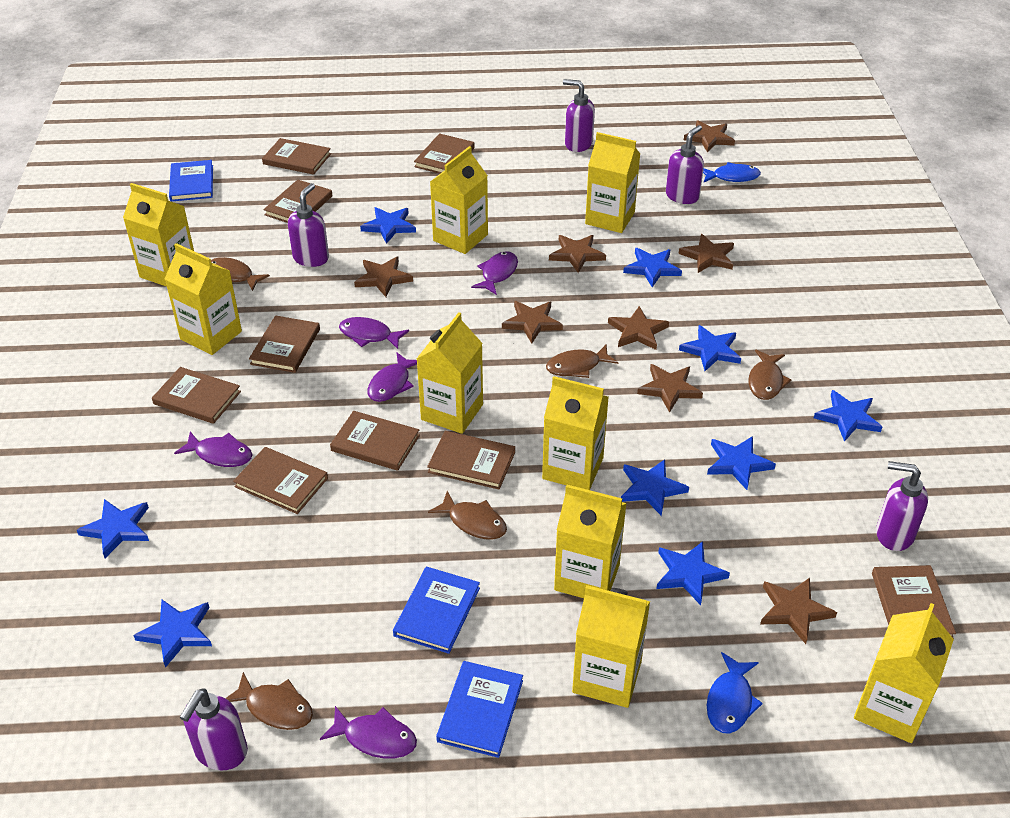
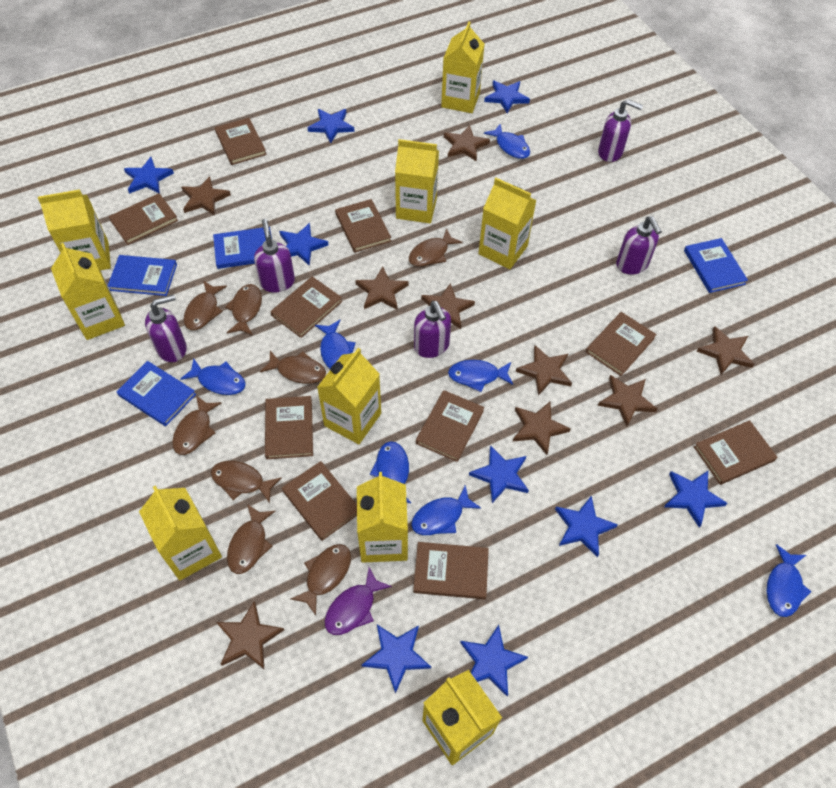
blue book: [169,160,213,202] [393,567,480,654] [436,661,523,758] = 3 -> [108,255,177,296] [116,361,196,426] [213,227,272,269] [684,238,748,293] = 4
blue fish: [703,162,761,182] [707,652,763,734] = 2 -> [180,358,246,395] [315,320,356,369] [370,441,411,503] [411,486,481,535] [448,360,513,392] [484,123,530,159] [767,544,812,617] = 7
brown book: [152,367,241,424] [233,447,328,514] [249,315,320,373] [262,138,331,175] [264,180,333,223] [330,411,420,471] [414,133,475,174] [427,431,515,490] [872,565,956,639] = 9 -> [109,193,178,245] [215,118,267,165] [265,396,313,459] [270,276,342,338] [282,461,357,541] [335,199,391,253] [413,542,489,599] [416,390,484,462] [586,312,657,376] [694,420,777,485] = 10
brown fish: [211,257,270,291] [225,672,313,730] [428,491,507,540] [546,344,618,378] [749,350,791,400] = 5 -> [172,395,221,455] [184,281,227,330] [211,461,282,503] [225,284,262,335] [227,504,275,574] [260,351,326,384] [290,544,351,615] [409,228,463,267] = 8
brown star: [354,257,413,297] [502,301,563,344] [549,235,606,273] [608,306,669,350] [637,364,703,413] [678,234,734,273] [684,121,735,153] [760,578,837,644] = 8 -> [181,176,231,216] [216,601,284,669] [355,266,409,310] [421,283,475,329] [444,125,490,162] [513,402,571,455] [516,345,572,396] [598,375,657,426] [697,326,754,375] = 9
purple fish: [174,432,253,467] [320,706,417,759] [339,317,409,349] [368,352,417,402] [471,251,518,295] = 5 -> [325,567,392,635] = 1

